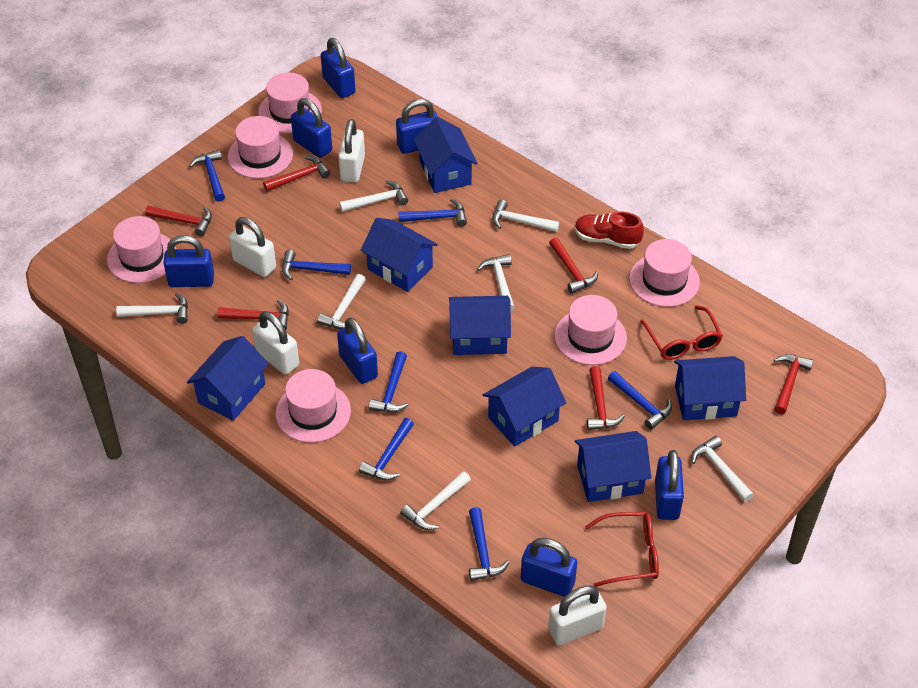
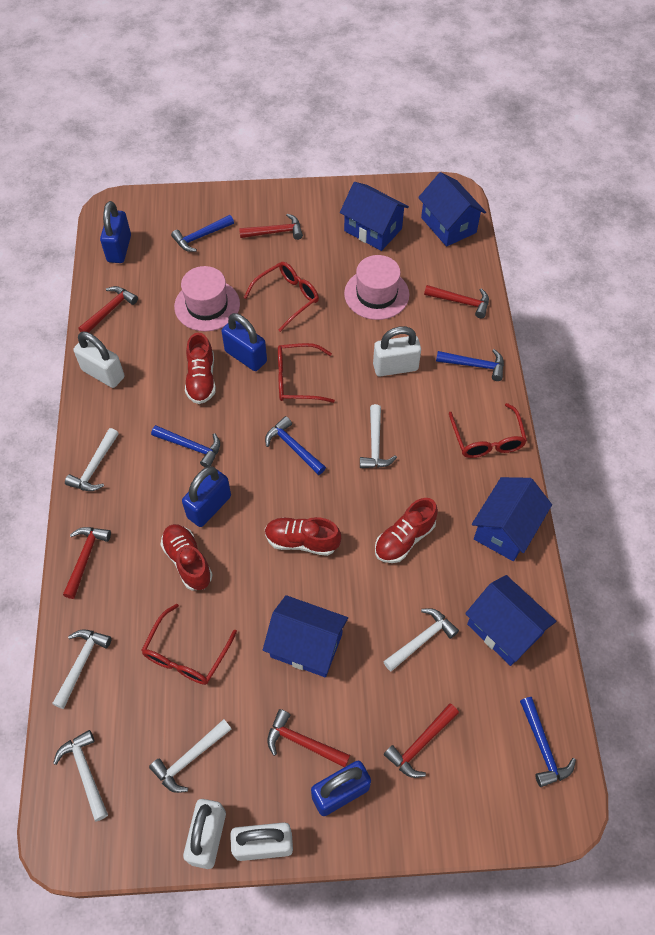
blue hammer: [189,150,225,202] [282,250,351,280] [359,418,414,481] [368,351,408,413] [398,198,467,227] [469,507,510,581] [608,371,672,430] = 7 -> [151,425,220,468] [171,215,234,252] [265,416,326,475] [436,349,504,381] [520,697,576,787] = 5
blue house: [187,336,269,421] [361,218,438,292] [413,117,478,193] [449,296,511,355] [483,367,566,447] [575,431,652,502] [674,356,746,420] = 7 -> [263,595,348,677] [340,182,409,251] [418,172,486,247] [465,575,557,666] [472,477,552,561] = 5
blue padlock: [163,235,214,287] [291,98,332,158] [321,38,356,98] [337,318,378,384] [396,99,438,154] [521,538,577,597] [655,450,684,520] = 7 -> [100,201,131,263] [182,466,231,527] [222,313,267,371] [311,761,371,816] = 4
pink hat: [107,216,176,283] [228,116,293,179] [258,73,322,133] [275,369,351,443] [554,295,627,365] [629,239,700,307] = 6 -> [174,266,240,332] [344,255,409,320] = 2
red glasses: [585,512,659,587] [640,305,723,360] = 2 -> [141,604,237,685] [244,262,319,332] [278,343,335,403] [449,403,527,458] = 4
red shoe: [575,212,644,249] = 1 -> [160,524,213,591] [185,333,216,404] [265,517,341,556] [375,498,438,563] = 4
white hammer: [116,293,188,324] [317,274,366,329] [339,180,408,212] [400,471,471,530] [477,254,515,312] [492,200,559,232] [691,436,754,502] = 7 -> [52,629,112,709] [53,730,108,821] [65,428,119,491] [149,719,232,793] [360,404,397,468] [383,608,459,671] = 6

